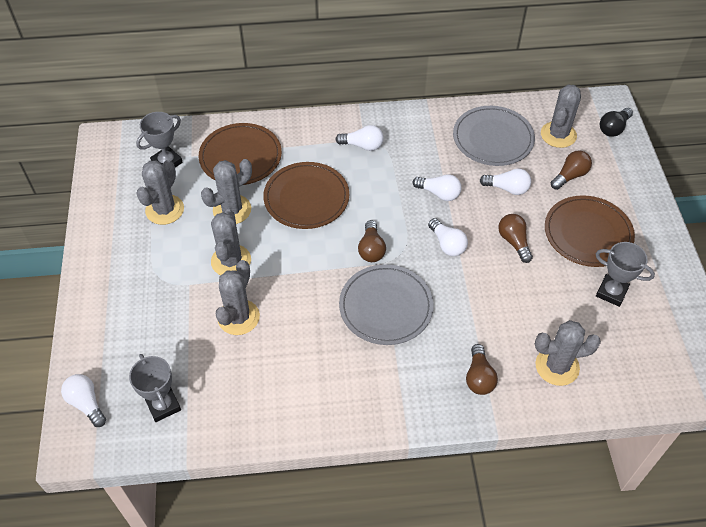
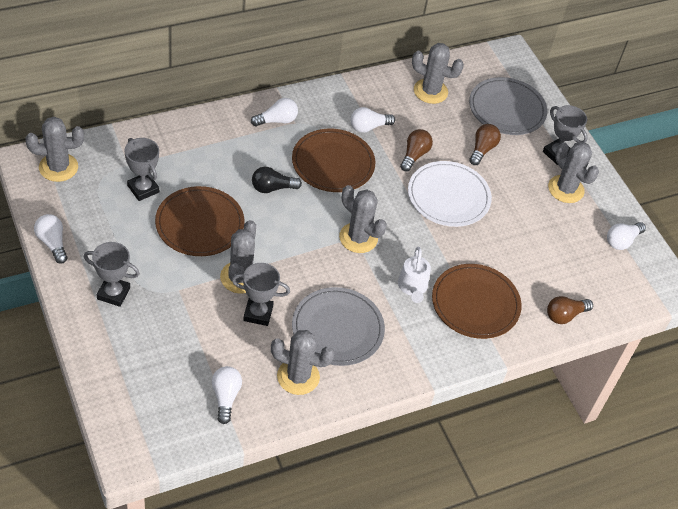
brown light bulb: [358,220,386,262] [466,344,498,395] [498,214,533,263] [551,150,592,190] = 4 -> [400,129,433,171] [469,124,501,165] [547,296,593,324] = 3
grey trophy: [129,354,181,422] [136,112,183,167] [596,242,655,307] = 3 -> [84,242,140,307] [125,138,159,201] [232,263,290,326] [543,105,588,165] = 4
white plate: none = 0 -> [408,161,492,227] = 1
white watering can: none = 0 -> [398,247,431,303] = 1

